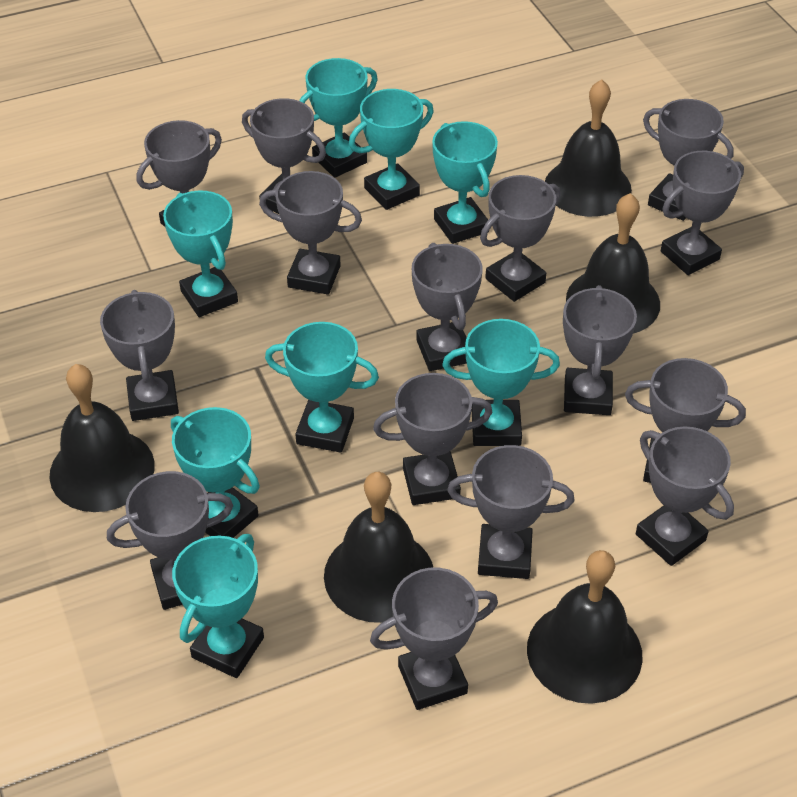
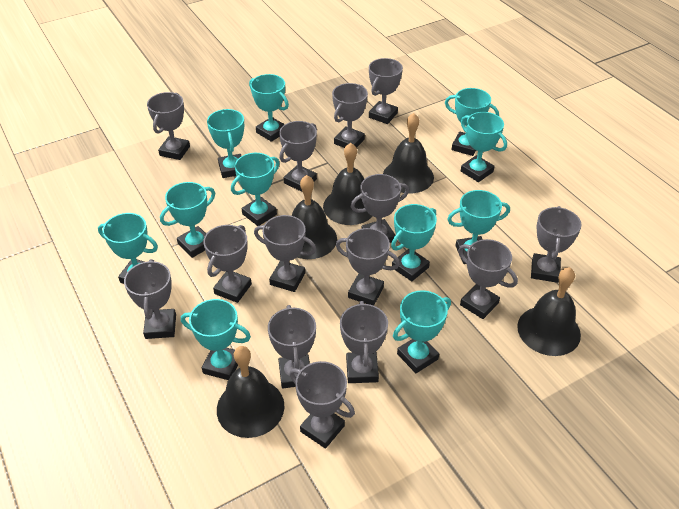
grey trophy: [100,290,179,421] [107,471,233,610] [137,120,222,228] [242,98,326,214] [259,171,362,295] [370,568,498,710] [373,373,493,505] [412,243,483,371] [447,445,574,579] [480,175,560,302] [563,285,637,415] [625,358,746,483] [636,426,734,566] [643,99,734,221] [661,151,744,275] = 15 -> [124,259,176,339] [147,92,190,160] [203,225,252,303] [254,215,316,292] [268,305,316,388] [279,121,317,192] [289,361,355,449] [332,83,368,148] [336,228,400,306] [340,301,388,383] [350,174,409,243] [369,58,403,124] [458,239,518,319] [531,206,581,283] = 14
turquoise trophy: [163,191,238,317] [171,407,260,538] [172,534,264,678] [265,322,379,453] [299,58,378,178] [349,89,434,210] [432,121,498,244] [442,319,560,446] = 8 -> [98,213,158,284] [160,182,215,258] [181,299,251,380] [207,109,244,178] [231,153,280,226] [249,74,289,142] [391,204,437,281] [393,290,451,373] [445,88,499,156] [447,190,510,264] [461,112,507,182] = 11

